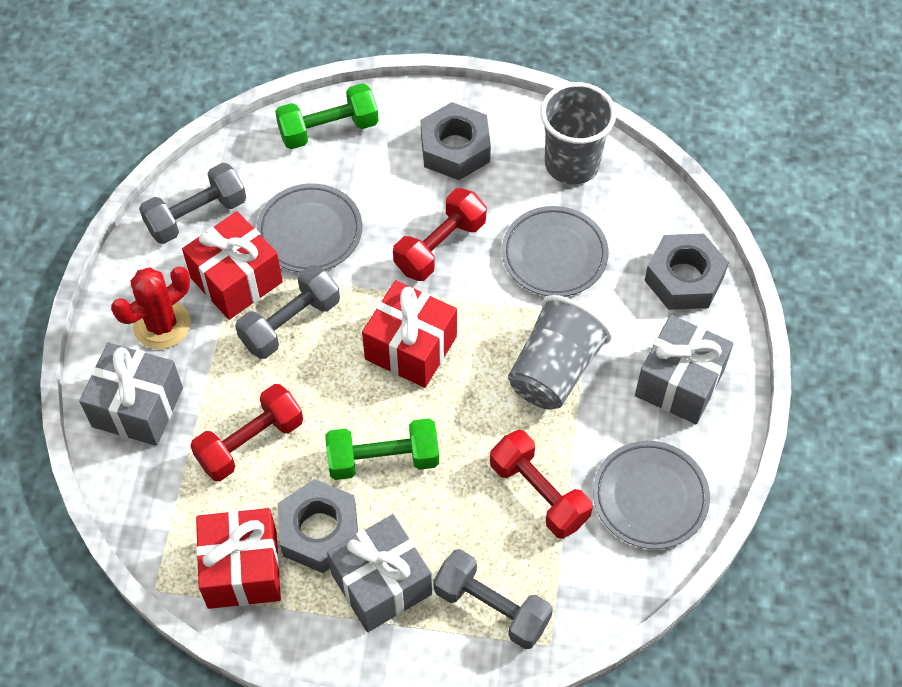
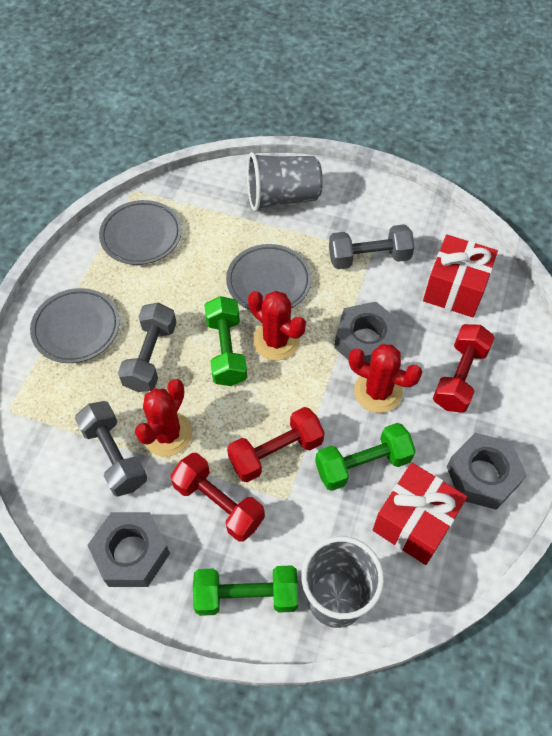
green dumbbell: [275,83,379,149] [325,418,439,480] = 2 -> [193,565,298,616] [204,296,247,386] [315,423,416,491] = 3
grey gift: [79,342,183,446] [327,514,432,632] [635,315,734,424] = 3 -> none = 0
red cactus: [111,266,190,349] = 1 -> [135,379,192,457] [248,291,306,361] [349,344,422,413] = 3
red gift: [182,211,283,320] [196,508,281,609] [362,280,457,388] = 3 -> [373,463,467,565] [423,235,498,318] = 2

